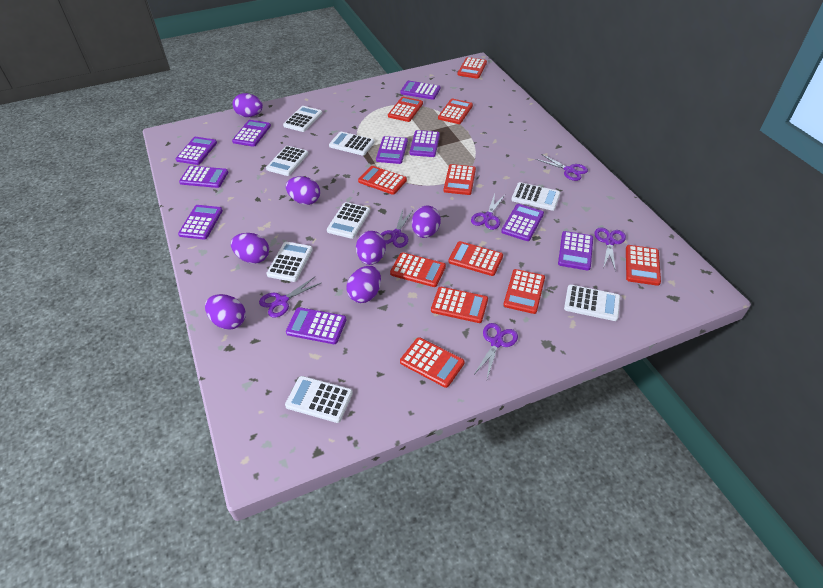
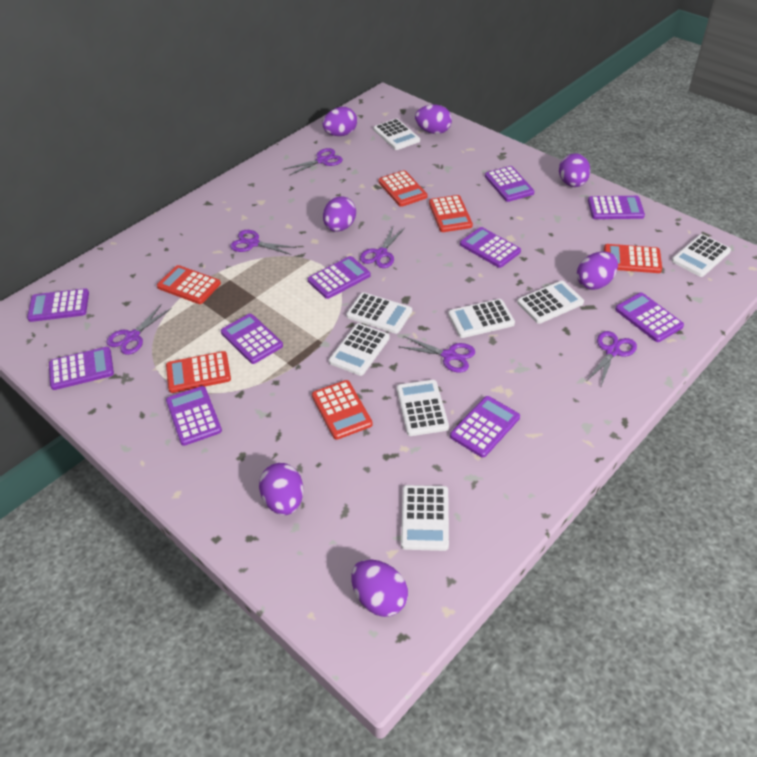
red calculator: [358,166,407,195] [388,97,423,122] [390,252,446,287] [400,337,465,388] [431,287,488,323] [438,98,473,124] [444,164,476,195] [448,241,503,276] [458,57,487,79] [503,269,545,314] [626,245,661,286] = 11 -> [157,265,221,304] [166,351,231,393] [312,380,373,440] [378,170,428,207] [429,195,473,232] [604,244,662,273] = 6

